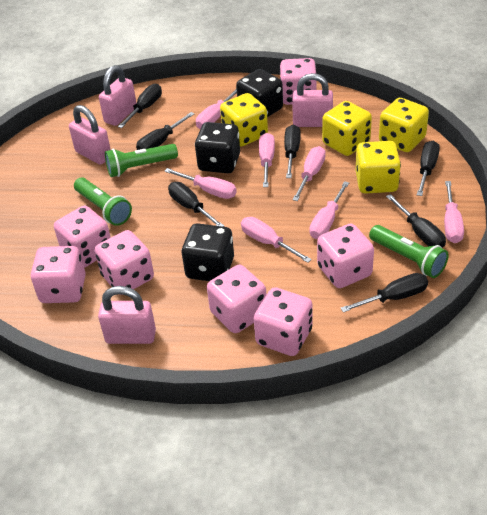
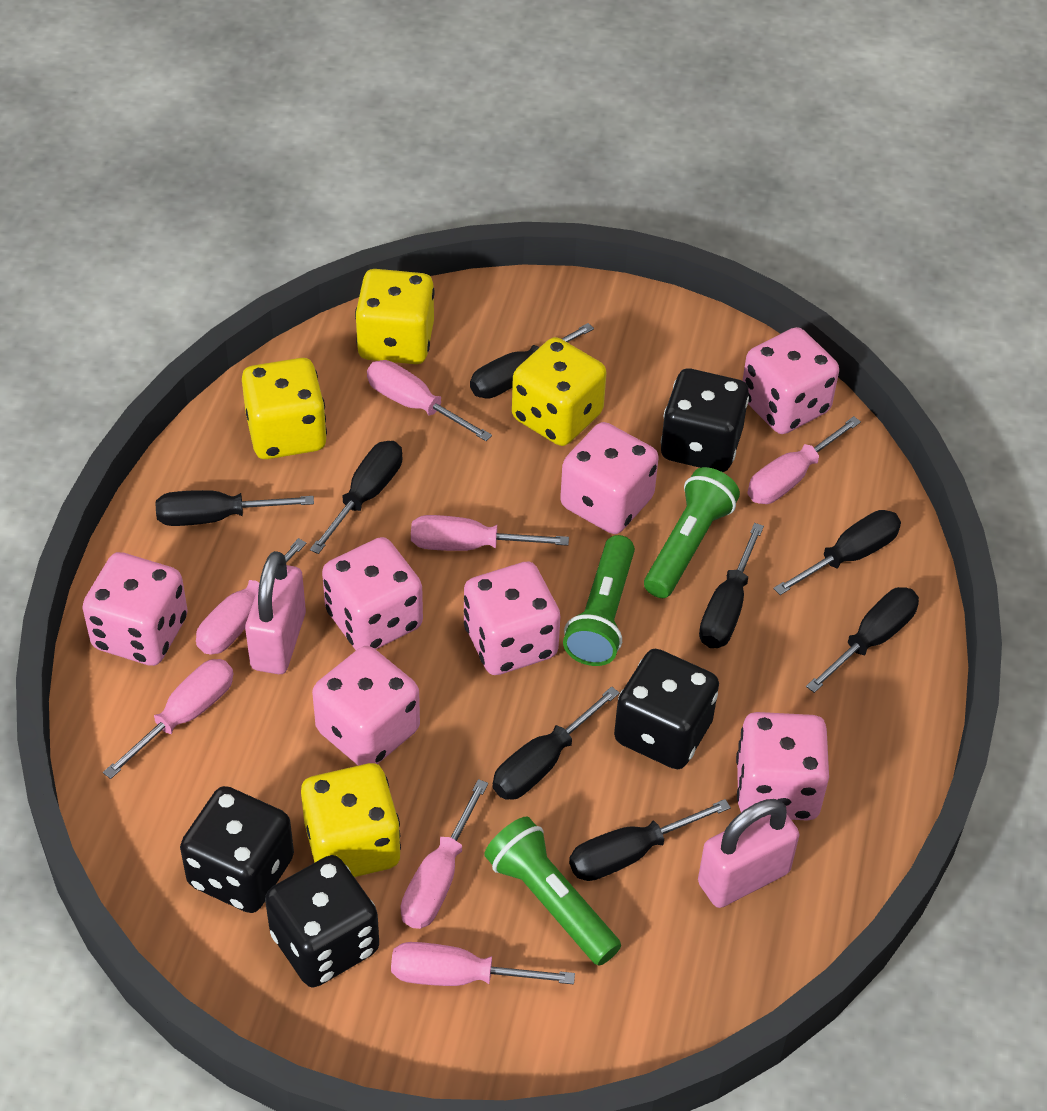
black dice: [182,223,234,281] [195,122,240,173] [236,69,283,117] = 3 -> [180,786,294,913] [265,855,379,988] [614,649,719,769] [661,368,749,472] = 4
black screwdriver: [118,84,162,128] [136,112,195,150] [168,182,224,227] [284,125,301,178] [340,273,428,313] [386,194,446,248] [417,141,440,196] = 7 -> [156,490,314,526] [310,441,403,554] [470,323,594,399] [492,686,619,800] [569,799,731,881] [699,523,764,648] [773,510,901,595] [806,587,919,693] = 8
pink padlock: [69,105,111,165] [98,286,156,344] [99,65,137,126] [292,73,333,127] = 4 -> [245,551,306,674] [698,799,799,908] = 2

